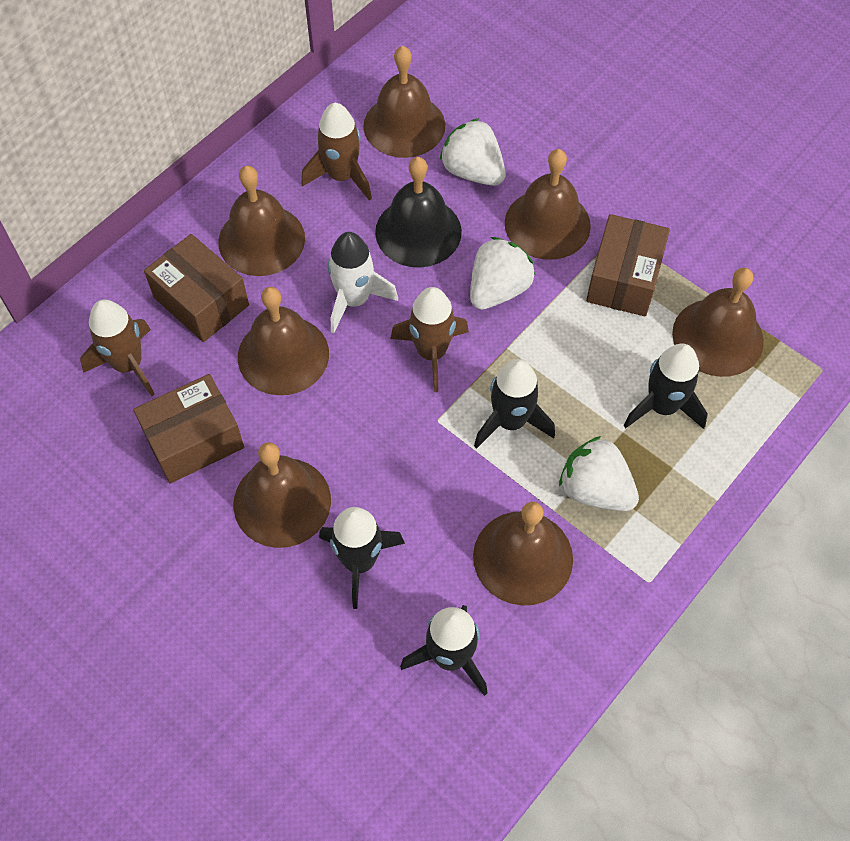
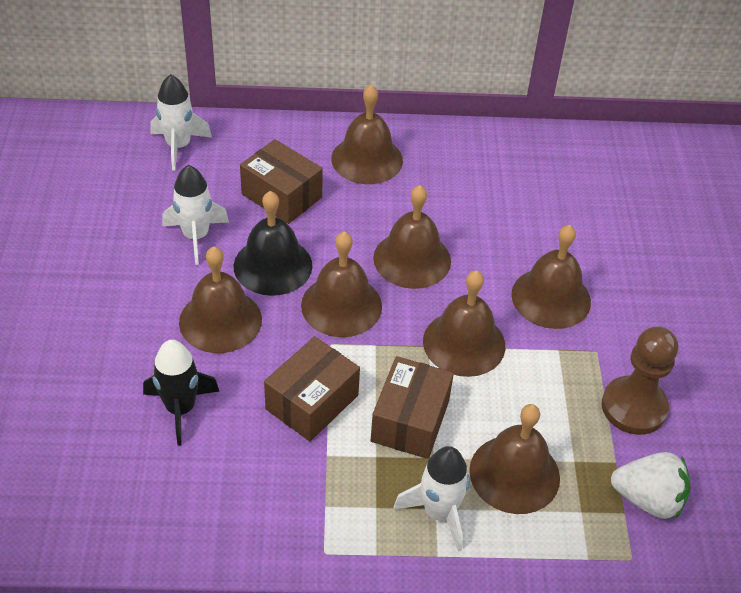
black rocket: [319,507,405,609] [400,605,487,696] [474,359,555,449] [623,344,708,429] = 4 -> [143,340,219,446] = 1
brown pawn: none = 0 -> [602,326,678,435] = 1
brown rocket: [80,300,155,397] [301,103,372,201] [390,287,469,392] = 3 -> none = 0
white rocket: [328,232,398,334] = 1 -> [150,74,212,171] [162,165,229,265] [393,446,470,552] = 3
white strawberry: [440,118,506,186] [470,237,535,310] [559,436,639,511] = 3 -> [611,452,691,519] = 1

